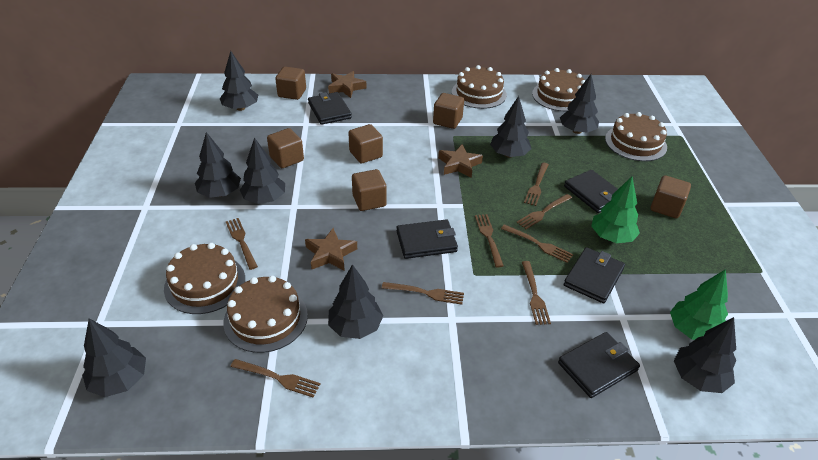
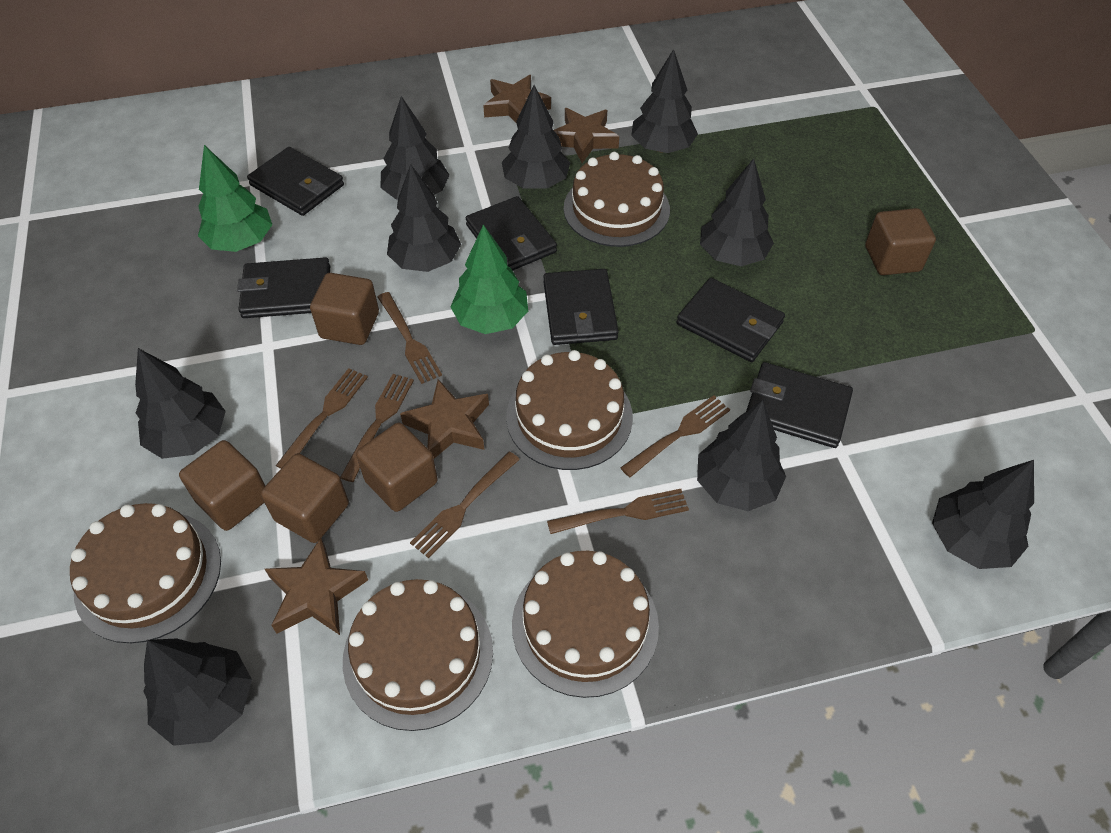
black tree: [82,318,146,397] [195,132,241,198] [220,51,258,111] [240,138,285,204] [328,264,383,339] [490,96,531,158] [560,74,599,134] [674,317,736,393] = 8 -> [135,348,226,459] [143,638,252,746] [381,96,450,200] [387,164,461,272] [502,85,570,189] [631,49,698,153] [697,400,786,511] [700,158,774,266] [932,460,1034,569] = 9
black wallet: [308,92,352,125] [397,219,458,259] [558,332,640,398] [564,170,618,213] [564,247,625,303] = 5 -> [237,257,330,318] [247,147,344,216] [466,196,557,271] [543,269,619,345] [677,278,785,362] [746,362,853,448] = 6
brown cube: [267,128,304,168] [275,66,306,100] [348,124,383,163] [352,169,386,211] [433,93,464,129] [650,175,691,219] = 6 -> [179,440,265,531] [261,453,349,543] [310,273,379,345] [356,423,438,512] [865,208,936,275] = 5
brown fork: [226,218,258,270] [230,359,320,398] [382,282,464,305] [475,214,504,267] [501,224,573,263] [516,194,572,229] [522,261,551,325] [524,162,549,206] = 8 -> [276,368,368,469] [340,374,414,482] [378,292,442,384] [410,451,520,558] [547,489,689,534] [620,395,730,477] = 6
brown star: [305,228,357,271] [328,71,366,98] [438,144,483,178] = 3 -> [265,538,368,635] [400,379,489,458] [483,75,551,122] [554,108,619,163] = 4

